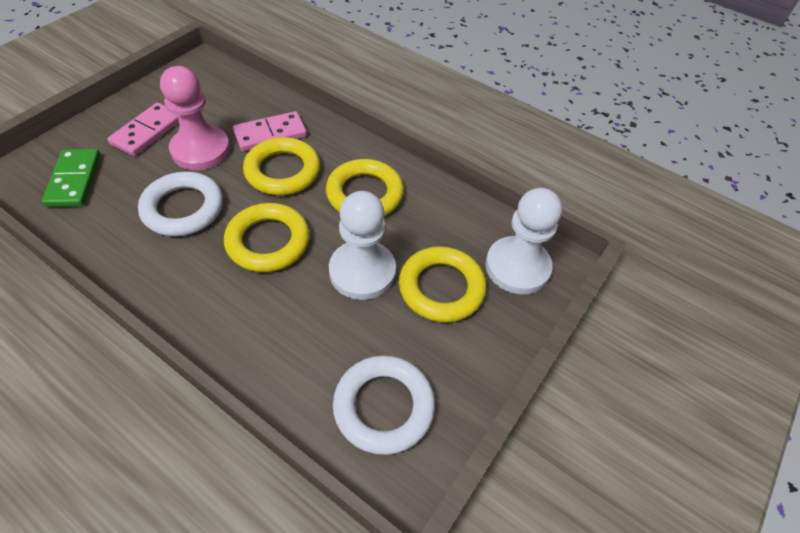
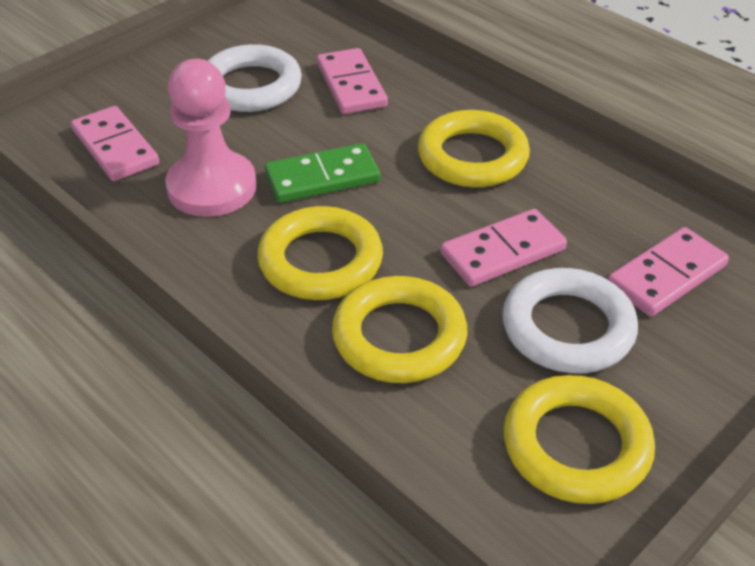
pink domino: [107,102,179,156] [233,111,307,151] = 2 -> [71,106,159,181] [317,48,388,114] [441,209,567,287] [608,227,729,317] = 4
white pawn: [329,191,396,300] [485,188,562,294] = 2 -> none = 0

